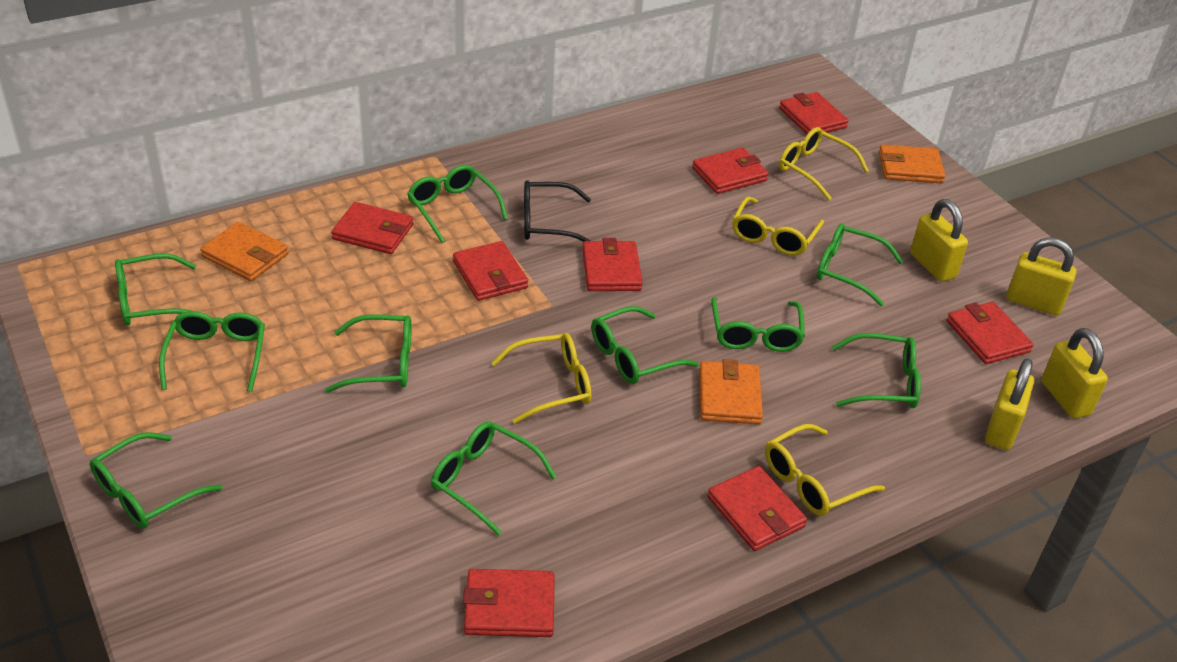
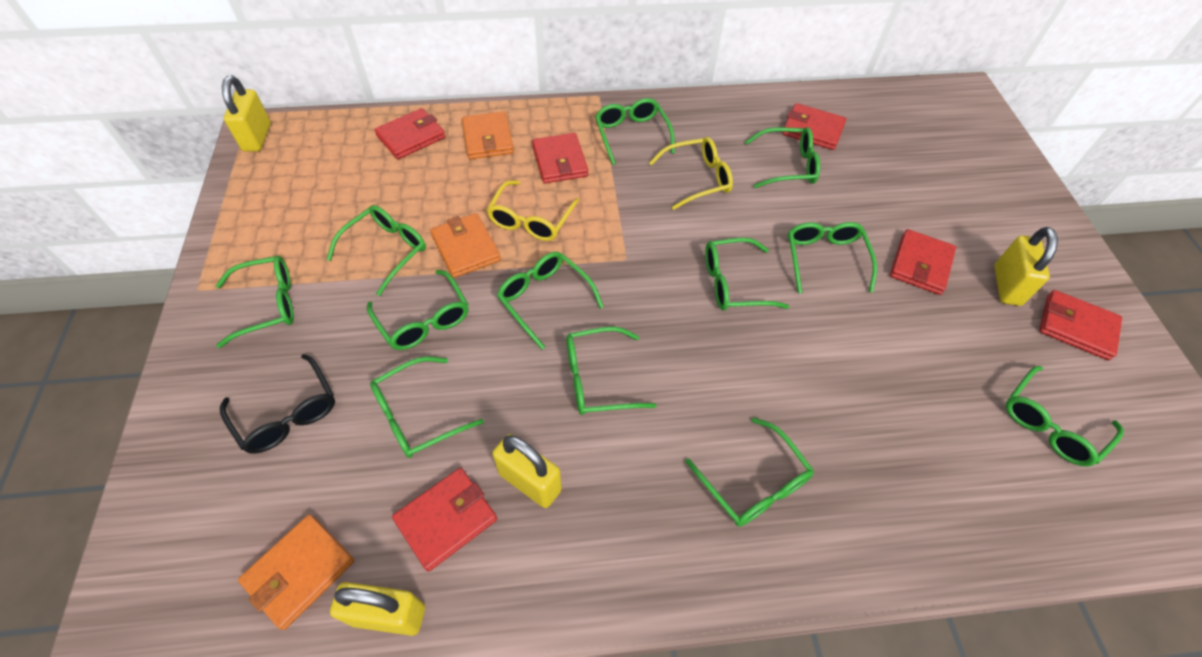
green glasses: [90,432,223,528] [115,253,196,325] [159,311,265,392] [325,314,411,393] [407,165,508,243] [431,421,556,536] [591,306,699,384] [711,297,805,352] [817,224,903,306] [832,333,921,408] = 10 -> [216,256,294,348] [326,205,426,296] [367,270,469,350] [370,356,484,458] [497,252,604,350] [566,327,657,415] [595,98,675,165] [685,417,814,527] [705,238,789,311] [745,127,820,188] [788,222,877,293] [1006,366,1124,467] = 12
red wallet: [331,202,413,254] [453,241,528,301] [463,569,555,637] [582,238,643,291] [692,148,769,194] [707,466,807,551] [779,92,849,134] [947,302,1034,364] = 8 -> [374,108,445,159] [392,468,497,572] [532,133,588,183] [782,103,846,150] [890,229,956,295] [1039,290,1122,360] = 6
yellow glasses: [491,333,591,424] [732,196,824,256] [765,424,885,516] [779,127,869,201] = 4 -> [487,180,580,241] [649,137,733,210] = 2

